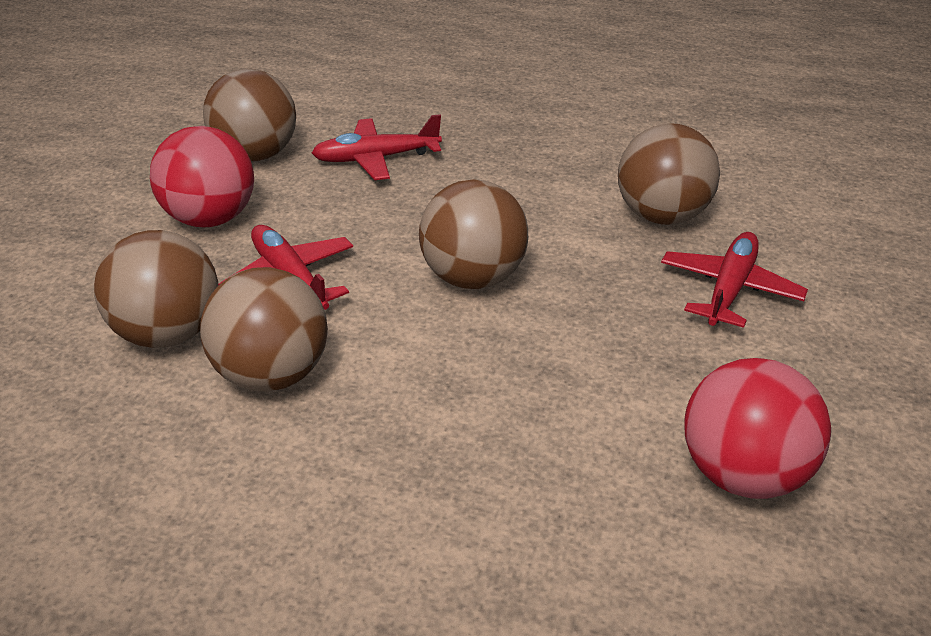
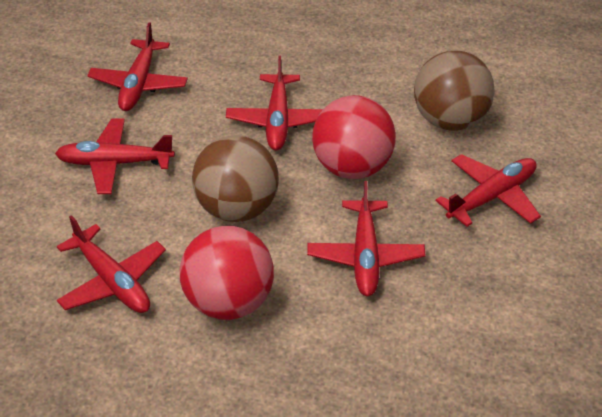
brown ball: [94,230,218,348] [200,267,328,391] [203,69,296,161] [419,179,528,289] [618,123,720,225] = 5 -> [192,135,279,222] [414,50,495,131] = 2
red plane: [218,225,353,310] [312,114,442,180] [661,232,808,328] = 3 -> [55,118,175,194] [57,215,166,313] [87,22,188,111] [226,56,323,150] [307,181,425,296] [436,154,541,227] = 6

